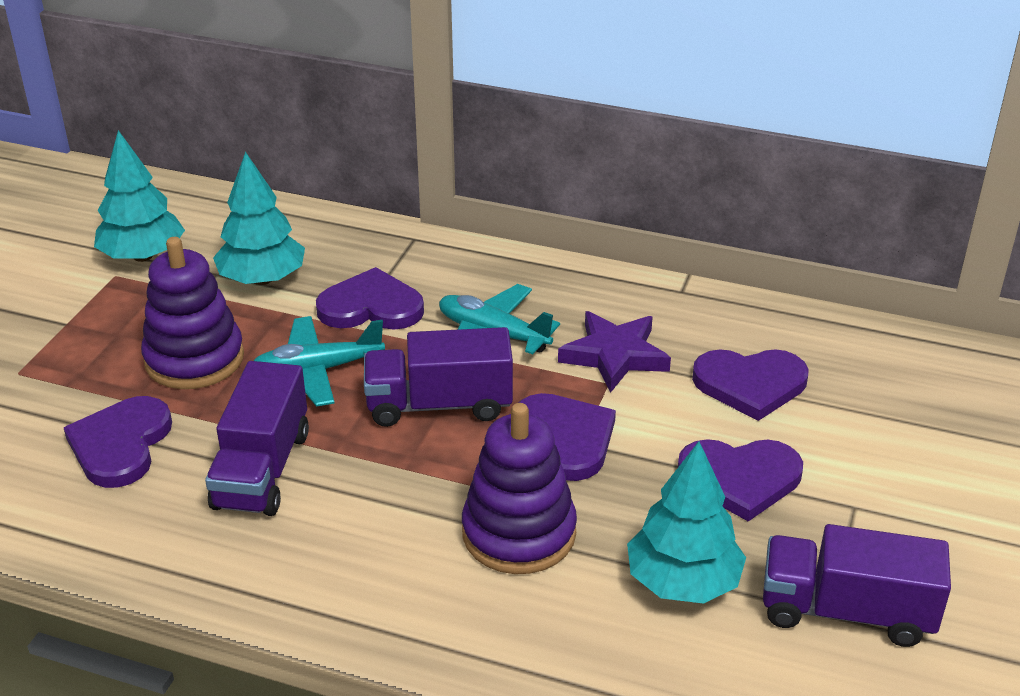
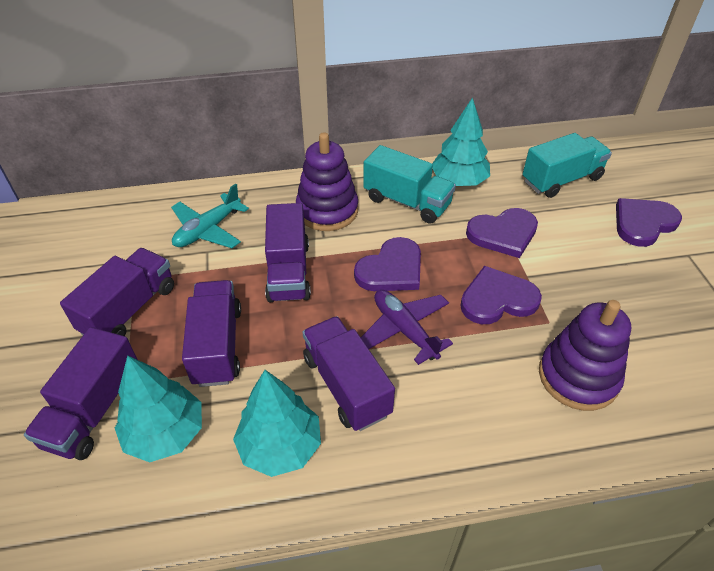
purple heart: [64,396,172,488] [316,267,424,330] [519,393,616,481] [678,439,803,522] [692,349,809,421] = 5 -> [354,237,421,291] [460,266,542,324] [466,208,538,258] [616,198,682,247] = 4
purple plane: none = 0 -> [361,290,453,365] = 1
purple star: [558,311,671,393] = 1 -> none = 0
purple truck: [205,361,309,516] [364,327,513,427] [763,524,951,647] = 3 -> [24,327,138,460] [60,248,174,336] [182,280,241,387] [265,203,311,302] [303,316,395,431] = 5
turquoise plane: [254,316,385,407] [439,284,560,354] = 2 -> [171,183,249,248] = 1
turquoise truck: none = 0 -> [363,145,456,224] [523,133,612,198] = 2

